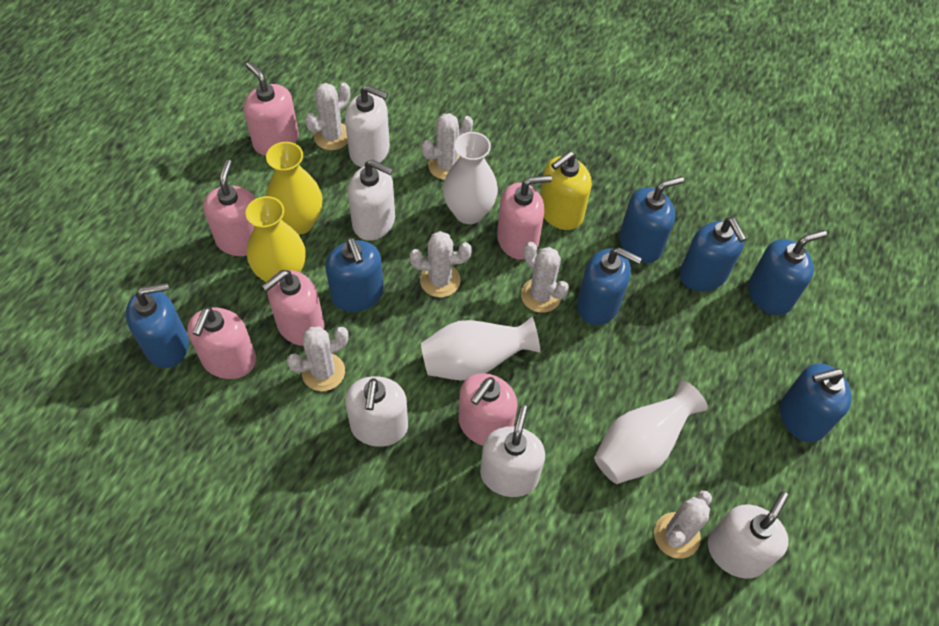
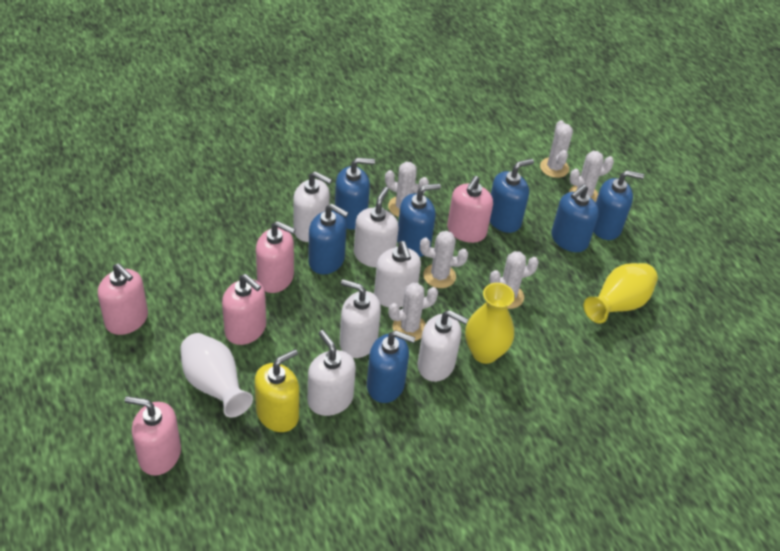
pink soap dispenser: [188,307,256,379] [203,160,256,256] [244,62,299,156] [262,270,325,346] [459,373,518,446] [497,175,552,260] = 6 -> [98,263,148,335] [125,396,181,476] [222,274,266,345] [256,221,296,293] [447,176,493,243] = 5
white soap dispenser: [345,85,390,167] [345,376,408,447] [348,160,395,241] [480,405,545,497] [708,491,789,579] = 5 -> [293,171,332,242] [308,330,356,416] [340,279,381,358] [354,187,399,268] [374,241,421,307] [418,310,468,382] = 6
white vase: [421,317,541,380] [443,132,498,224] [594,380,708,484] = 3 -> [180,333,253,418] = 1

